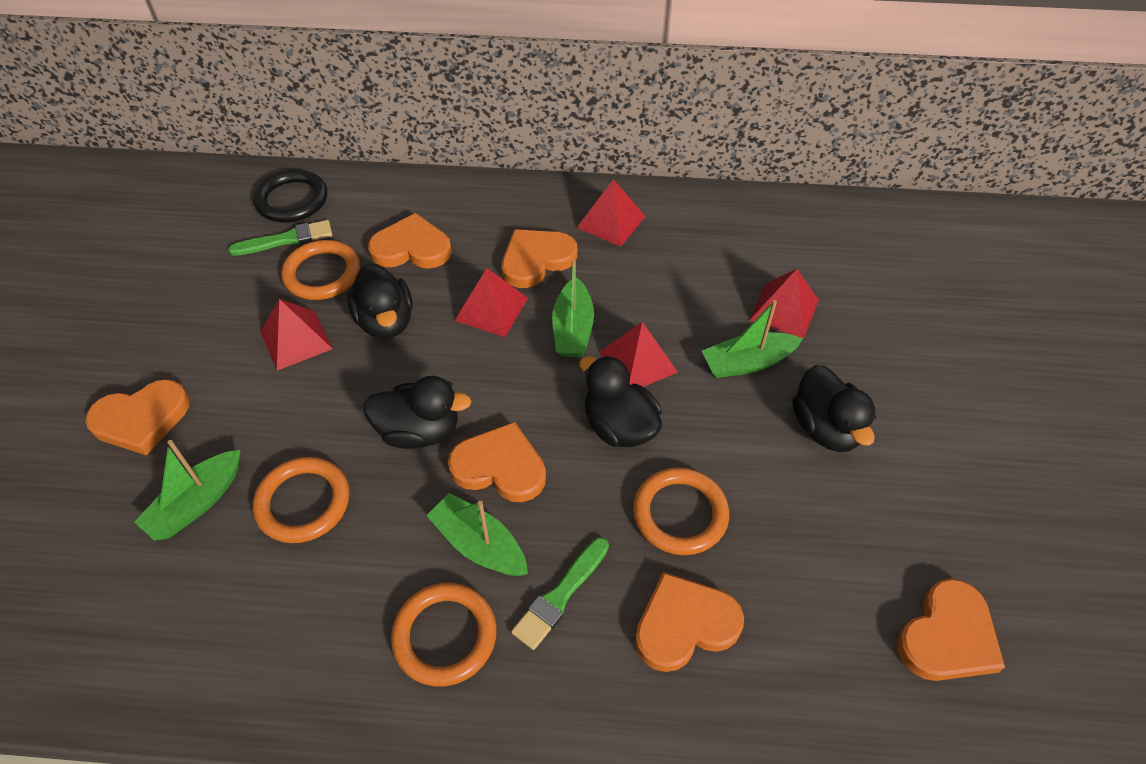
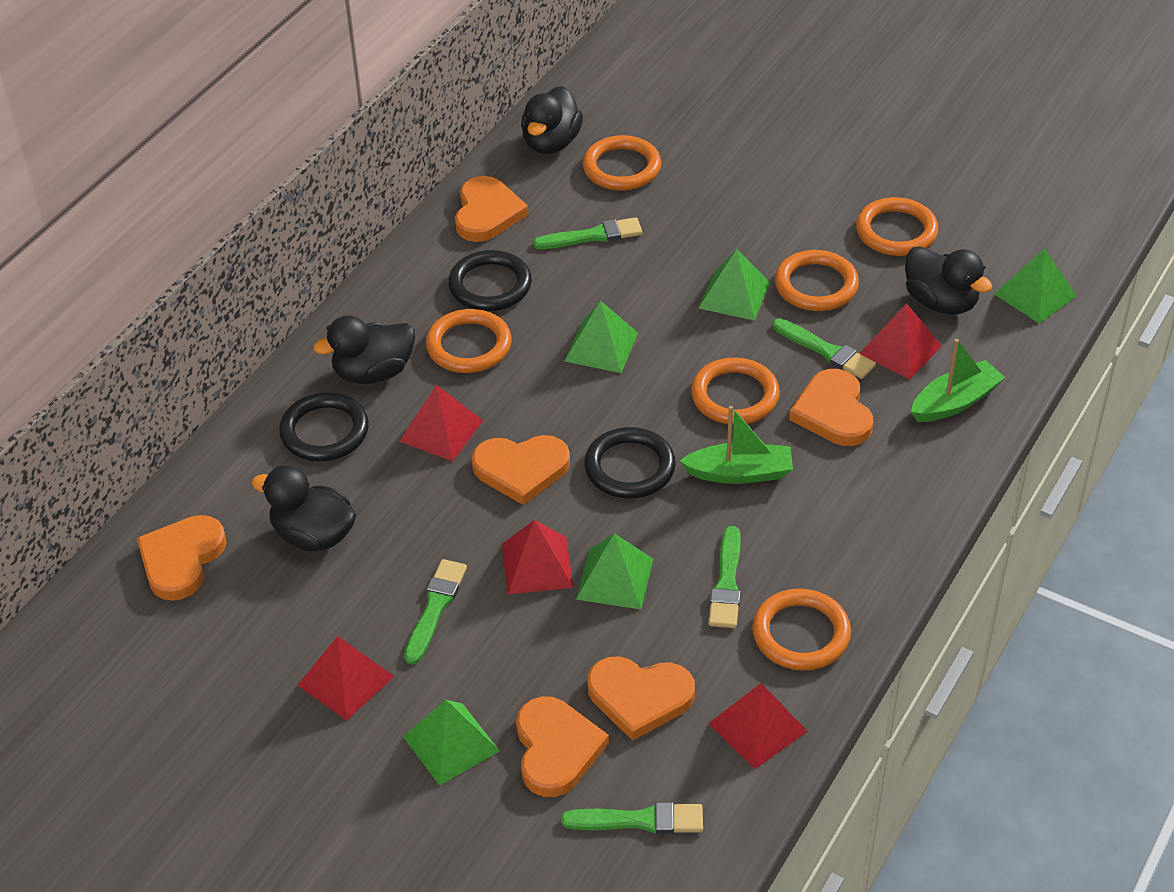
black ring: [254,169,327,222] = 1 -> [279,392,369,461] [448,250,532,311] [584,427,676,499] = 3
green boat: [134,440,240,541] [426,493,528,576] [552,259,594,357] [702,300,803,378] = 4 -> [680,406,793,484] [911,339,1005,422] = 2
green brush: [228,220,332,256] [511,537,609,650] = 2 -> [404,559,467,665] [533,217,642,249] [561,802,703,834] [709,526,741,628] [773,319,876,379] = 5
green pyramid: none = 0 -> [403,700,500,786] [565,301,638,373] [576,533,653,610] [699,249,770,321] [994,248,1077,323] = 5
orange ring: [253,457,350,543] [281,240,360,300] [391,583,497,687] [633,467,729,555] = 4 -> [426,309,512,373] [583,135,661,191] [691,358,780,425] [752,589,851,671] [775,250,859,311] [856,197,938,256] = 6

